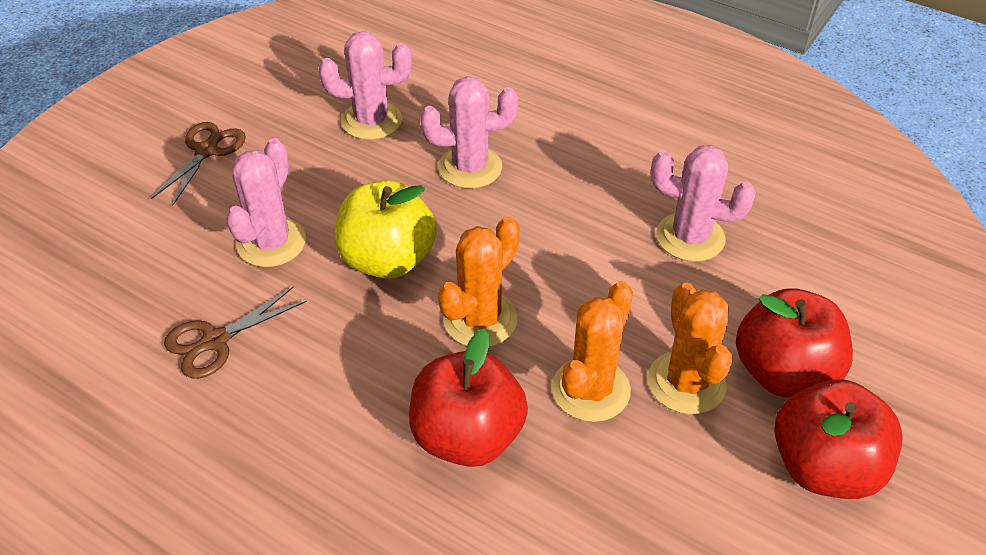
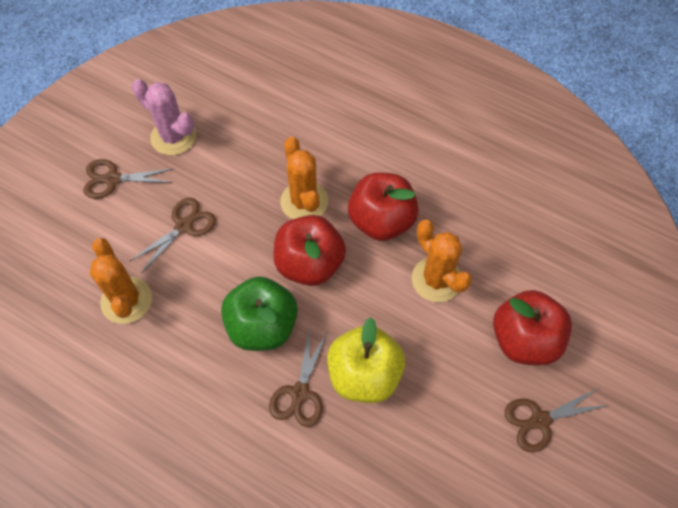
brown scissors: [151,122,246,206] [164,286,307,379] = 2 -> [83,159,173,199] [129,198,216,273] [269,328,328,427] [505,388,609,452] = 4
green apple: none = 0 -> [221,276,297,351] = 1
pink cactus: [226,138,306,267] [319,31,412,140] [420,76,518,189] [651,145,756,262] = 4 -> [132,79,196,155] = 1

